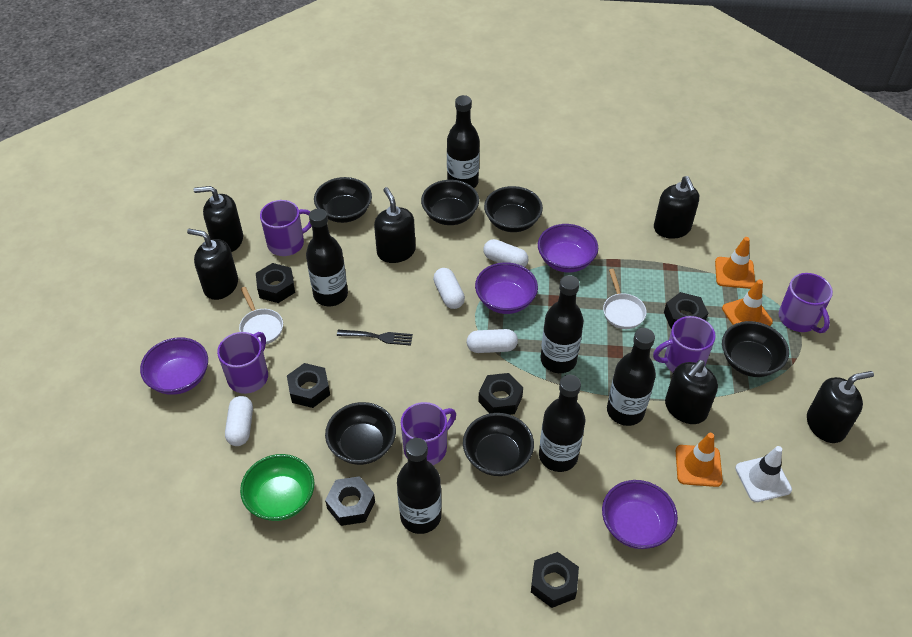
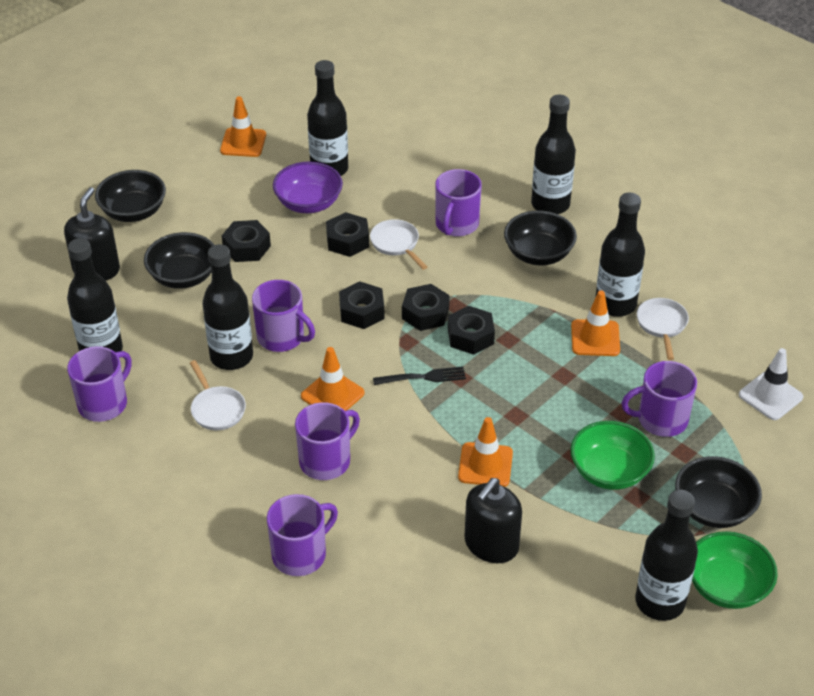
black bowl: [314,177,372,223] [325,402,396,465] [421,180,479,225] [463,413,534,476] [484,186,543,232] [722,321,789,377] = 6 -> [95,170,166,222] [144,232,214,289] [504,211,577,265] [675,456,762,528] = 4
black nut: [256,263,295,303] [287,363,330,408] [325,476,375,526] [478,373,523,415] [531,552,579,608] [664,292,708,329] = 6 -> [222,220,271,262] [326,212,369,257] [339,281,385,329] [402,284,450,331] [448,306,495,355] = 5
black soap dispenser: [187,229,238,300] [194,186,243,252] [374,187,416,263] [654,176,699,239] [665,360,718,424] [807,371,874,443] = 6 -> [64,187,120,281] [465,478,522,563] = 2
green bowl: [240,454,315,521] = 1 -> [571,421,655,490] [692,531,778,609] = 2
orange traffic cone: [676,433,723,487] [715,237,755,289] [722,280,773,326] = 3 -> [220,96,266,157] [301,347,365,411] [458,417,513,487] [571,291,620,356] = 4
purple bowl: [140,337,208,395] [475,262,538,314] [538,224,598,273] [602,480,678,549] = 4 -> [273,162,343,213] = 1
purple mug: [217,332,268,394] [260,200,312,256] [401,402,456,465] [653,316,716,372] [779,273,833,333] = 5 -> [67,346,132,422] [252,280,315,352] [267,494,338,576] [295,402,360,480] [435,169,482,236] [621,361,697,437] = 6
white capsule: [225,396,253,446] [433,268,465,309] [467,329,518,353] [483,239,528,267] = 4 -> none = 0
white pan: [239,287,283,344] [603,269,647,329] = 2 -> [190,360,246,430] [370,219,427,270] [637,298,689,360] = 3

